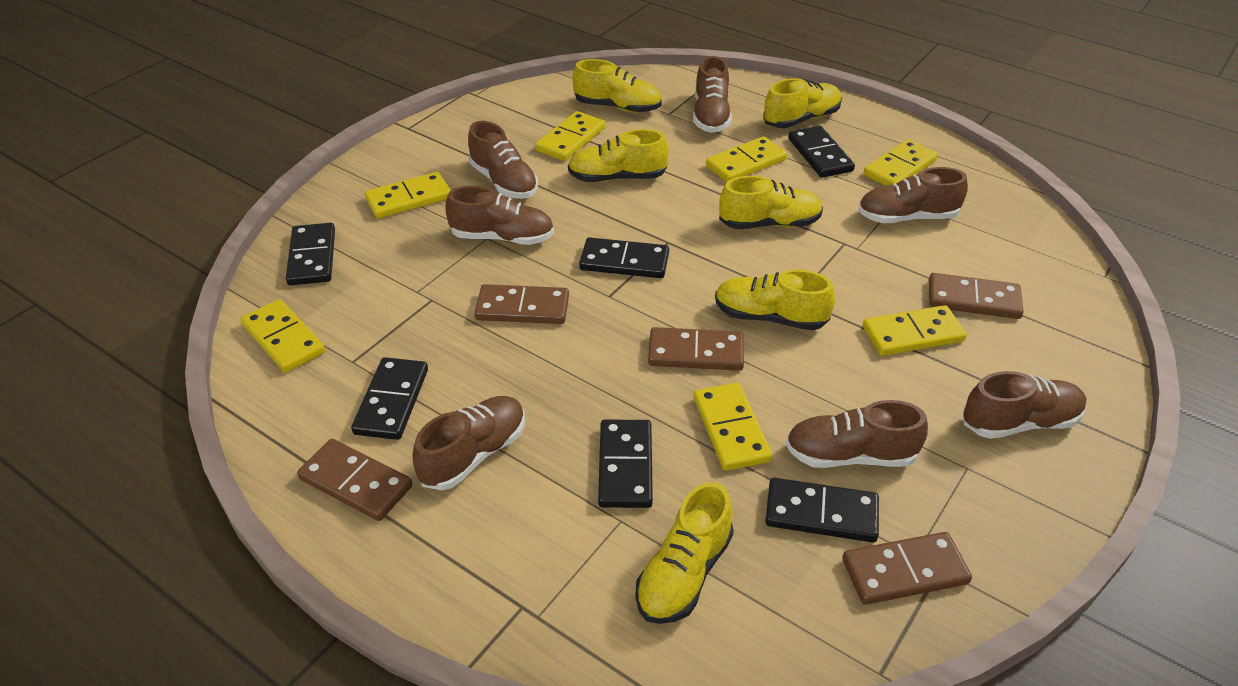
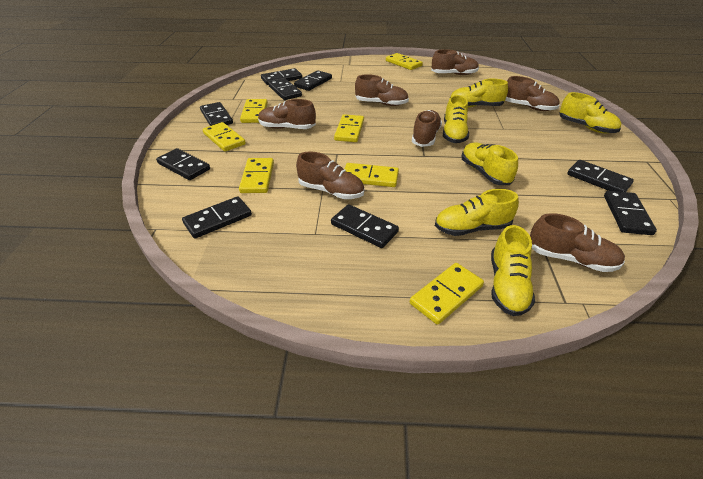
black domino: [286,223,335,285] [351,357,428,440] [579,237,669,278] [598,419,653,508] [765,478,879,543] [789,126,855,178] = 6 -> [156,148,210,180] [182,196,252,238] [200,102,233,126] [261,68,302,85] [268,78,302,100] [294,70,332,91] [331,204,399,248] [567,160,634,192] [604,191,657,235] = 9
brown domino: [297,439,412,521] [475,284,569,324] [648,327,744,371] [842,532,972,605] [929,273,1023,319] = 5 -> none = 0

